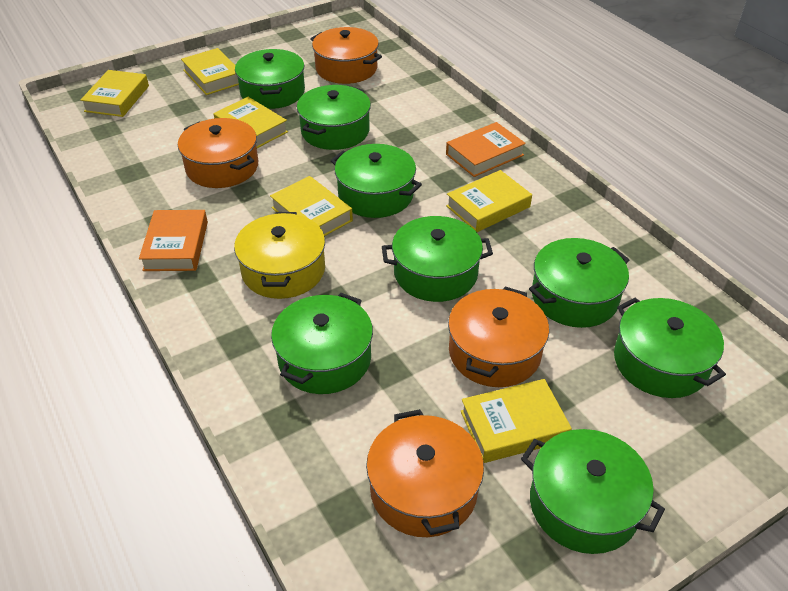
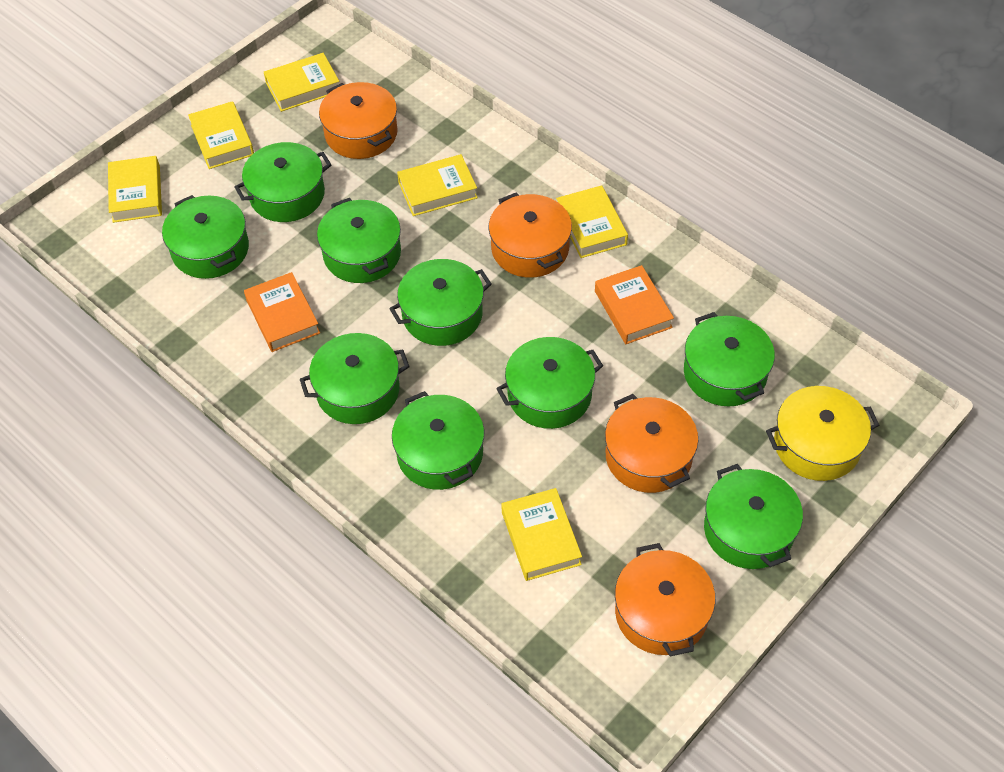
green pot: [235,49,305,109] [271,293,373,394] [297,85,371,150] [331,144,422,218] [382,216,493,302] [521,429,665,554] [529,238,629,328] [614,298,726,398] = 8 -> [162,195,249,279] [234,142,332,222] [300,333,410,424] [317,198,401,283] [389,259,492,346] [392,391,484,490] [496,337,603,429] [684,312,775,406] [704,464,803,569] = 9

